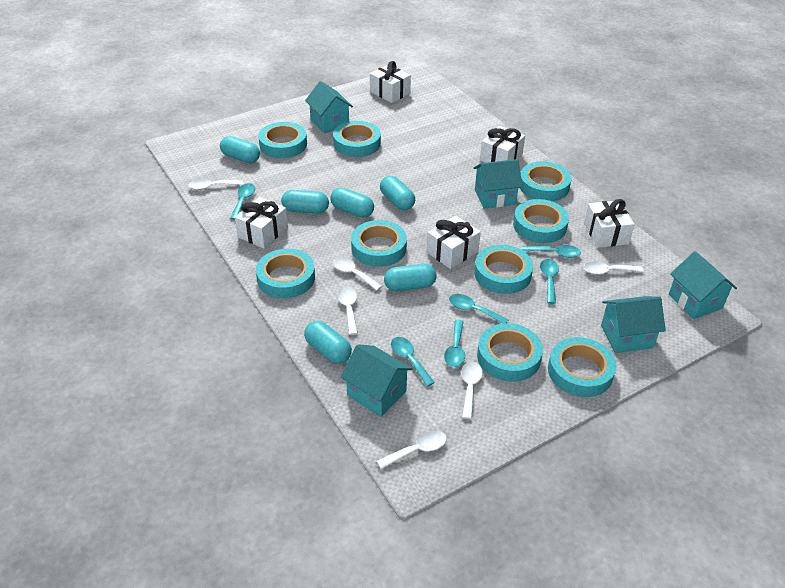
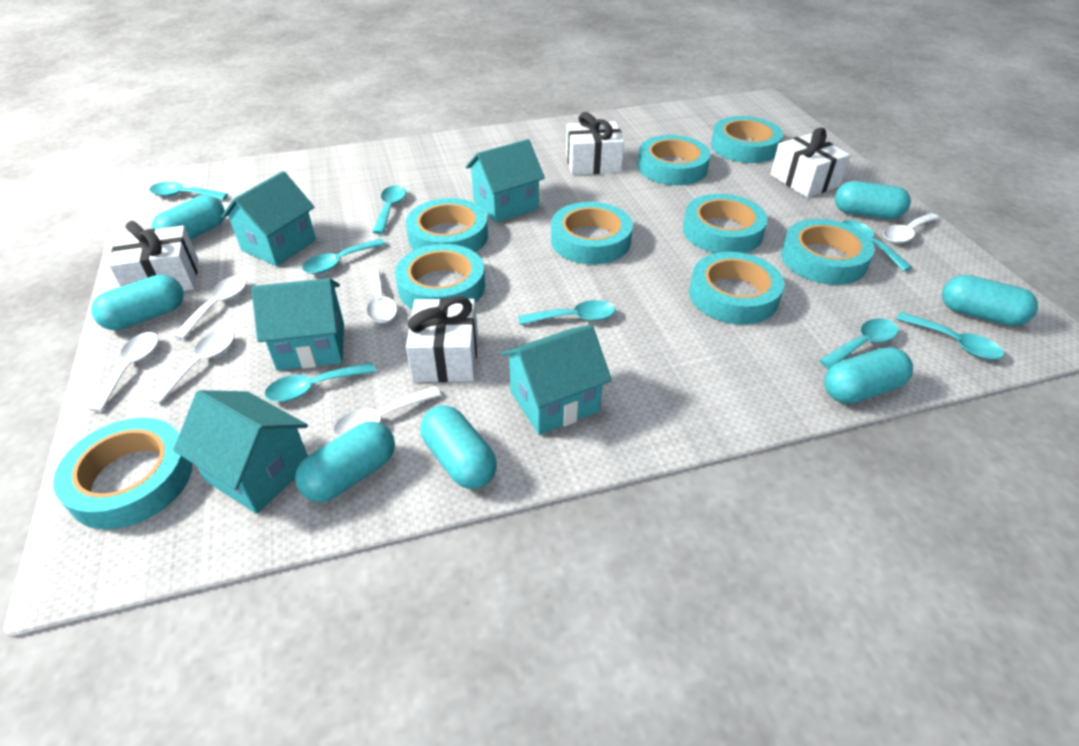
turquoise capsule: [220,136,260,163] [281,190,329,214] [304,321,352,364] [330,187,374,218] [380,176,415,210] [384,264,437,291] = 6 -> [91,274,184,330] [151,195,225,240] [295,421,395,502] [420,405,497,489] [824,347,913,404] [835,181,911,219] [942,275,1038,326] = 7
turquoise spoon: [230,183,255,220] [391,337,435,387] [444,320,465,367] [449,294,509,324] [521,245,581,258] [540,259,559,304] = 6 -> [149,182,228,200] [265,362,376,402] [302,238,386,274] [373,185,406,234] [518,300,615,325] [819,318,898,369] [842,220,913,271] [896,312,1004,360] = 8
white gift: [235,197,288,249] [370,61,411,103] [427,216,481,269] [480,126,525,163] [584,199,635,248] = 5 -> [109,221,198,291] [406,296,478,382] [566,112,624,175] [770,128,850,198] = 4

